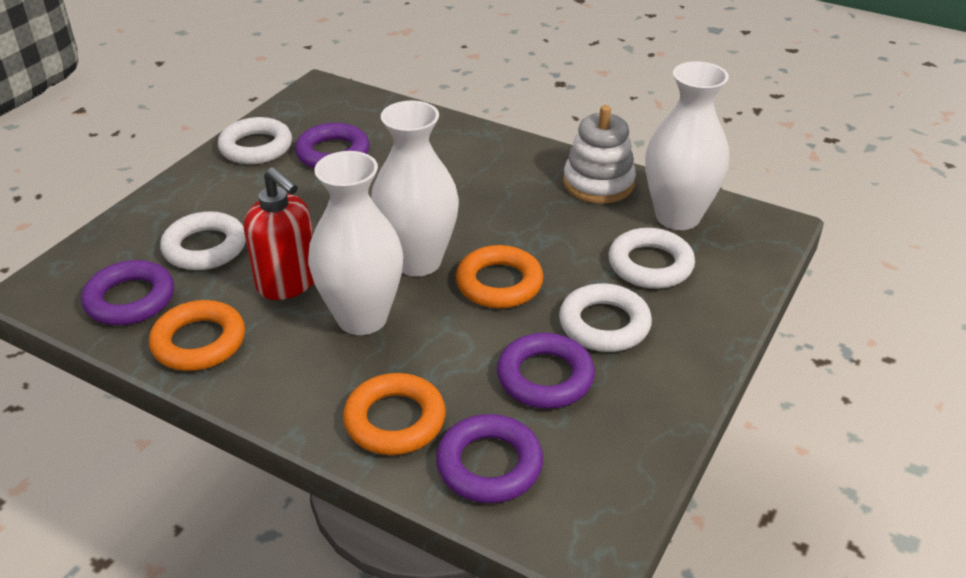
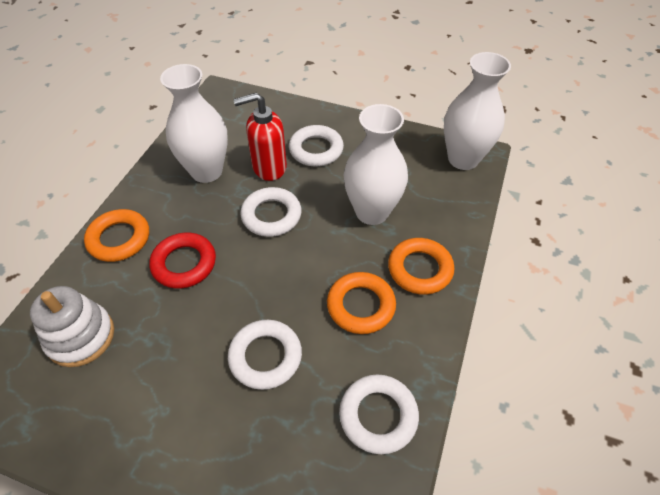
purple ring: [81,260,174,325] [295,123,369,169] [436,414,543,503] [497,333,595,409] = 4 -> none = 0
red ring: none = 0 -> [149,233,216,289] = 1

